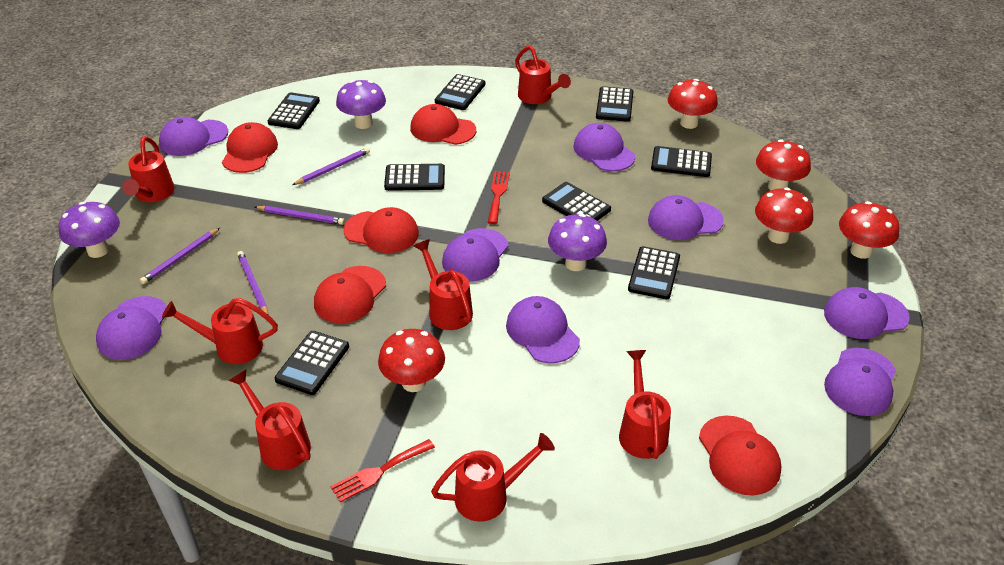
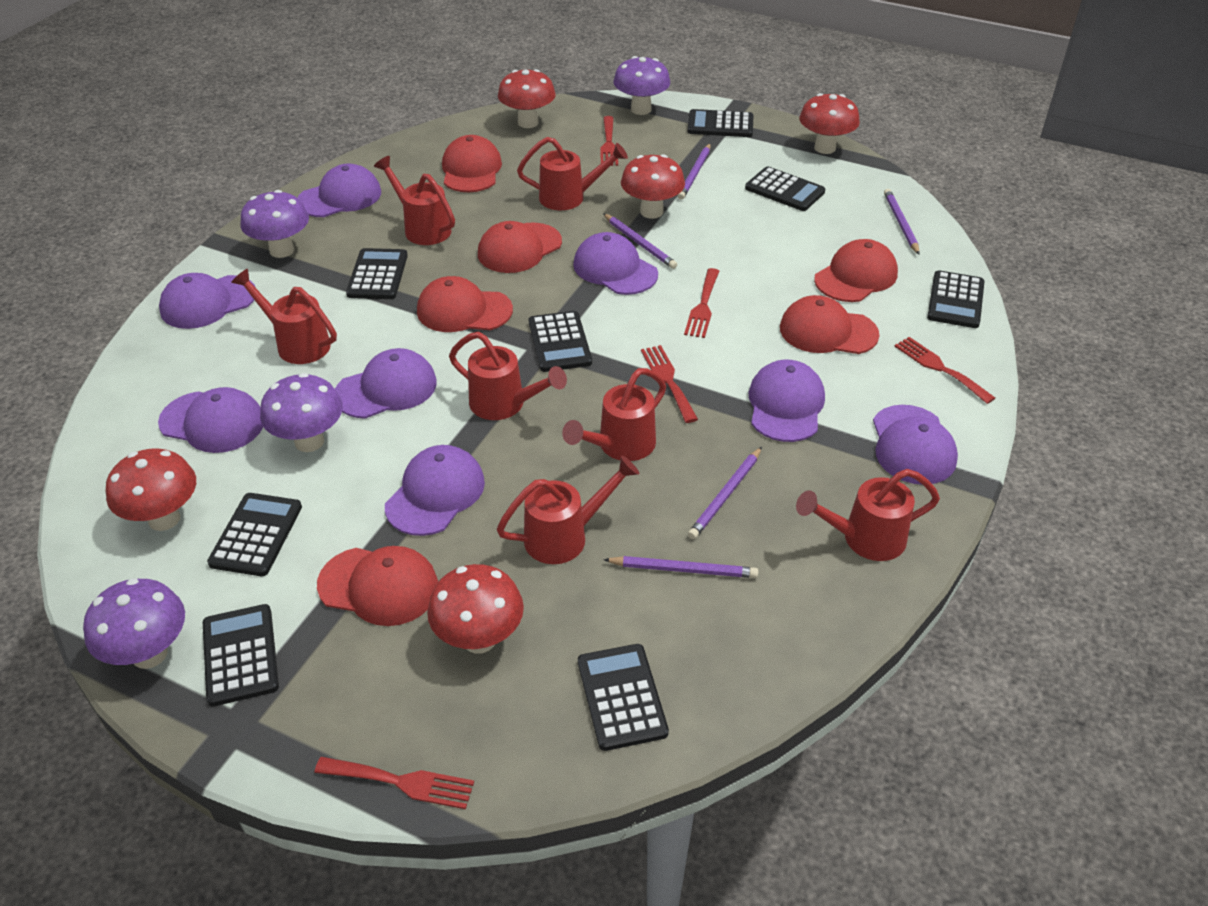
purple mushroom: [59,202,120,258] [336,80,386,129] [548,214,607,271] = 3 -> [83,578,185,669] [241,190,309,258] [260,373,343,452] [613,56,670,115] = 4
purple pencil: [140,228,220,284] [237,251,268,314] [255,206,344,225] [292,147,370,185] = 4 -> [603,213,677,269] [603,556,758,578] [678,144,711,199] [688,447,762,539] [884,189,919,254] = 5
red cap: [222,122,278,173] [314,266,386,323] [344,207,419,253] [410,104,476,145] [699,416,782,495] = 5 -> [317,546,438,626] [417,276,513,332] [442,135,502,192] [478,221,562,273] [780,295,880,354] [814,239,898,302] = 6
red fork: [330,439,435,503] [488,171,510,224] = 2 -> [314,757,474,809] [600,116,618,166] [641,345,698,423] [684,268,719,338] [894,337,995,404] = 5

